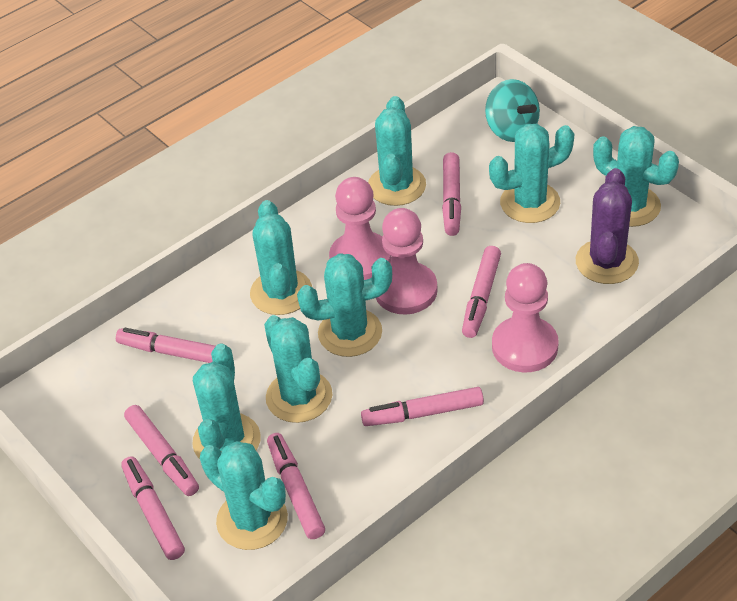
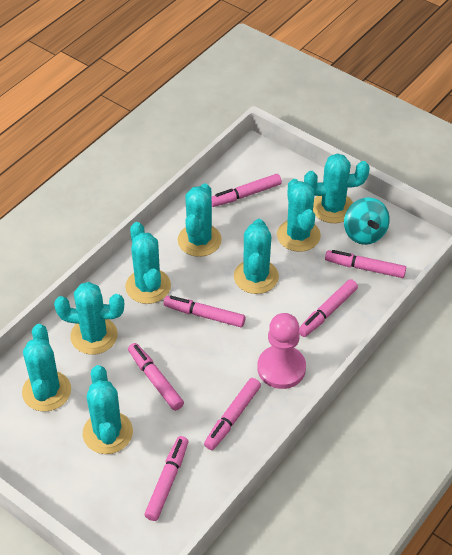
pink pawn: [329,177,391,280] [376,208,438,315] [492,263,559,372] = 3 -> [257,313,306,389] = 1
purple cactus: [576,168,639,284] = 1 -> none = 0

